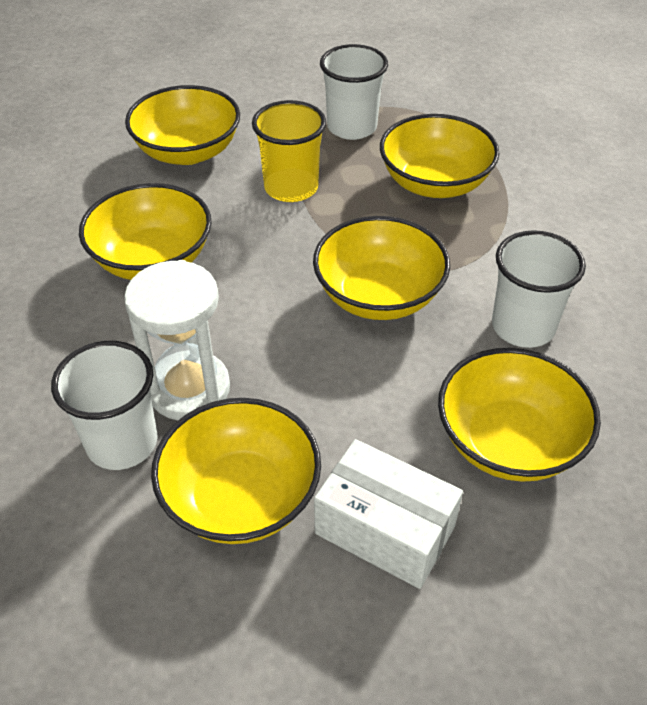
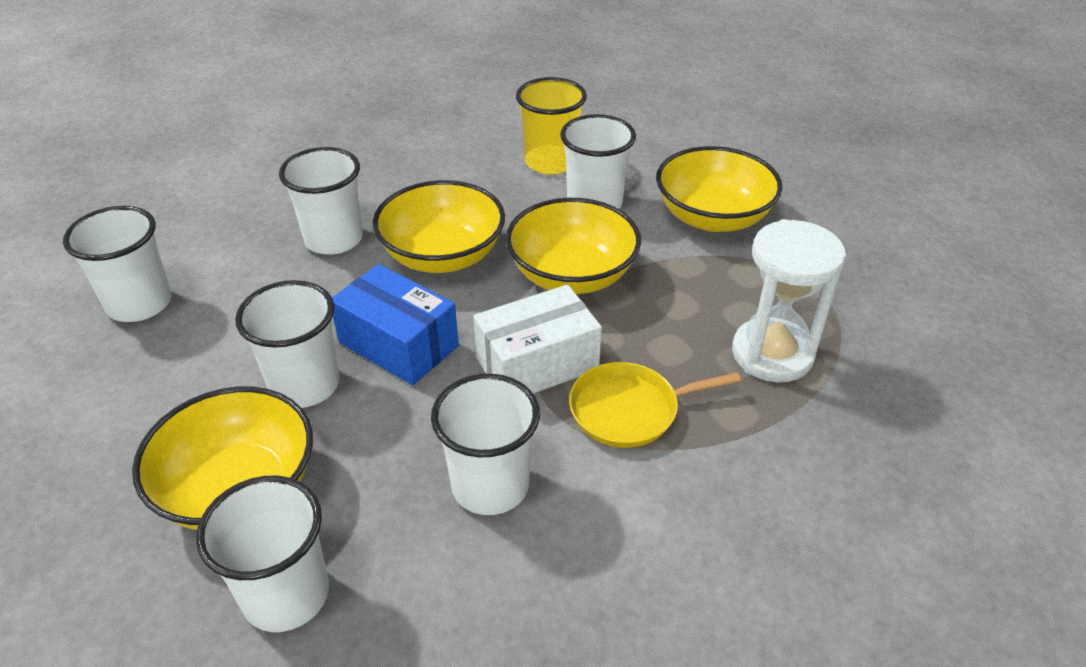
blue box: none = 0 -> [332,264,459,385] = 1
white cup: [51,341,158,470] [320,44,388,140] [492,230,586,348] = 3 -> [63,206,172,322] [196,476,329,632] [235,280,340,408] [279,147,363,255] [431,374,540,515] [560,114,636,209] = 6
yellow bowl: [79,183,212,280] [125,85,240,165] [151,398,321,544] [313,216,450,320] [380,114,499,198] [438,348,601,482] = 6 -> [132,387,313,530] [373,180,505,273] [506,198,641,294] [656,146,783,232] = 4
yellow pan: none = 0 -> [569,362,741,448] = 1

